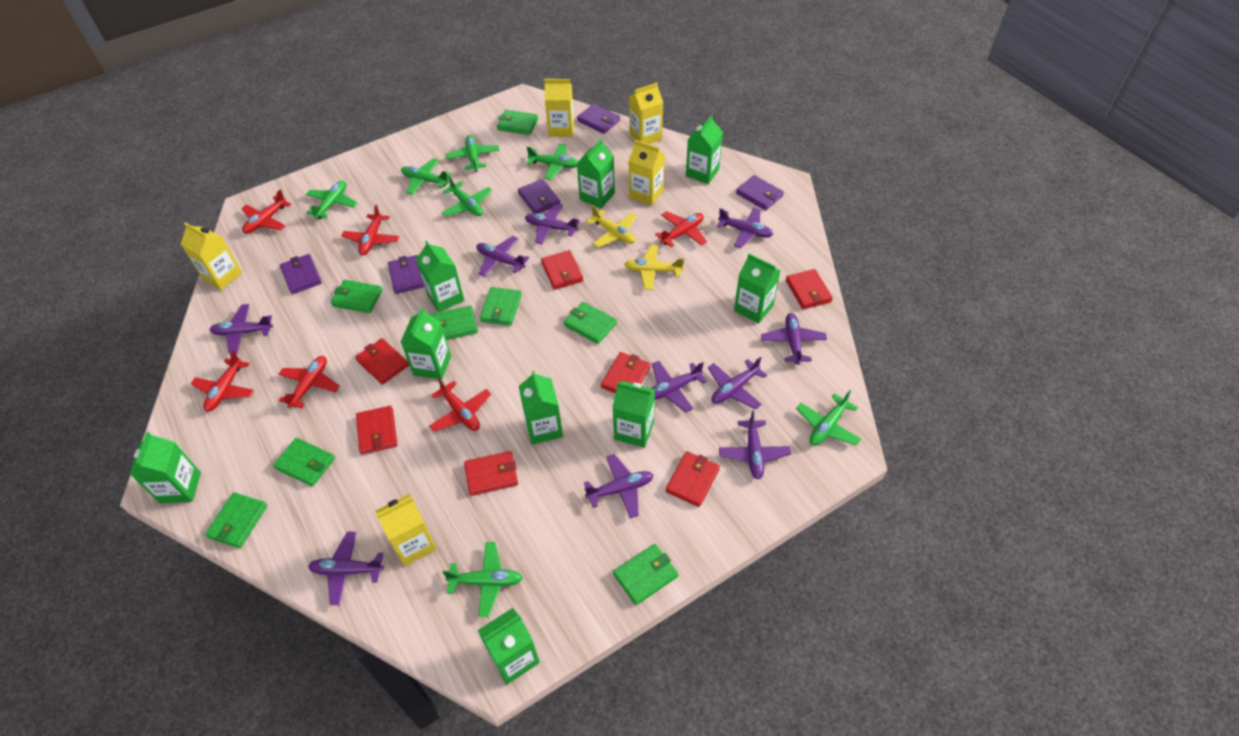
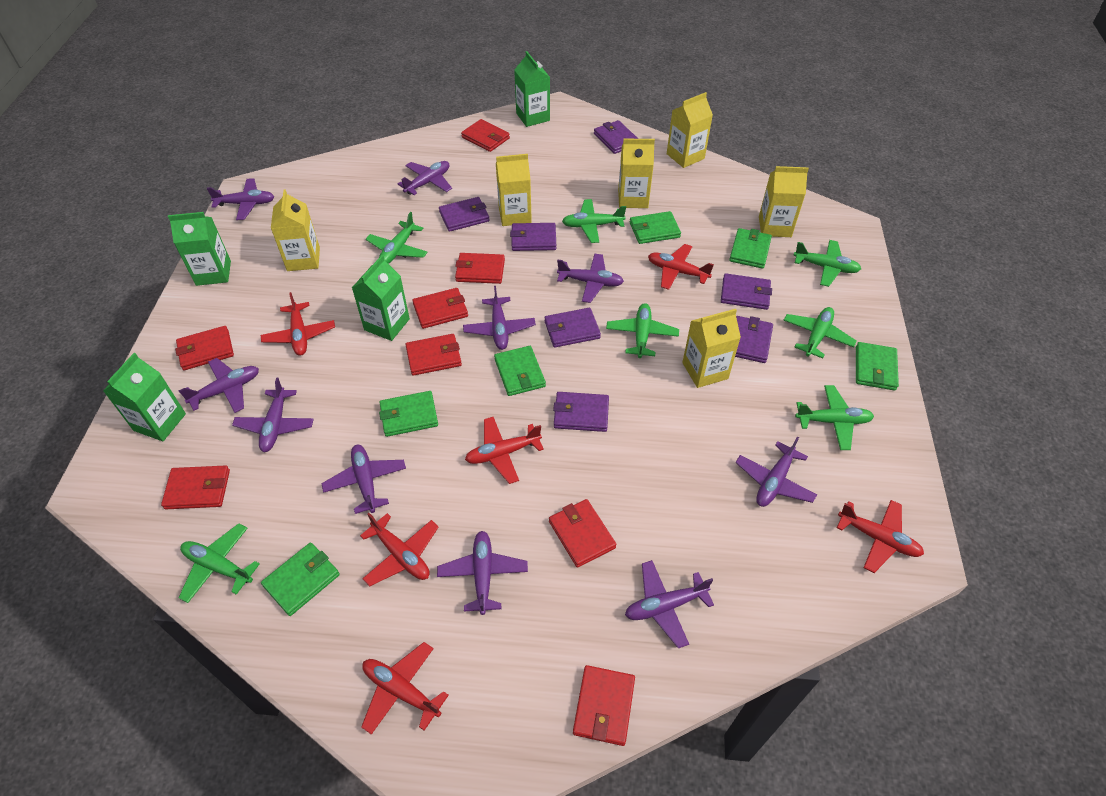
green carton: [129,432,201,503] [401,307,451,380] [416,240,464,312] [477,608,540,685] [519,370,563,445] [577,139,615,208] [612,381,655,448] [686,115,723,184] [734,253,781,324] = 9 -> [103,353,186,441] [168,212,231,286] [352,255,410,341] [514,51,550,127] = 4
green wallet: [205,492,267,548] [273,437,335,487] [331,280,383,313] [431,305,478,340] [480,287,522,326] [497,110,538,135] [564,302,617,344] [613,544,678,605] = 8 -> [261,543,340,616] [379,391,438,437] [494,346,546,396] [630,211,681,244] [729,228,772,269] [856,342,899,391] = 6
purple wallet: [280,254,322,294] [388,255,424,294] [518,179,560,214] [577,104,620,134] [736,175,784,210] = 5 -> [439,197,490,232] [510,223,556,251] [544,308,601,348] [553,392,609,432] [594,120,638,154] [721,273,772,310] [735,316,773,363] = 7
red wallet: [355,338,409,385] [356,406,397,455] [464,451,518,496] [541,250,583,290] [601,352,650,393] [666,451,720,507] [786,269,833,309] = 7 -> [161,465,230,509] [175,326,234,370] [405,334,462,376] [412,288,468,329] [455,253,505,284] [461,119,510,152] [549,499,616,568] [573,665,635,746] = 8
yellow carton: [181,222,242,290] [375,493,437,566] [544,79,574,137] [629,83,663,144] [629,140,665,206] = 5 -> [271,189,320,271] [496,154,532,226] [618,139,655,208] [667,92,713,168] [682,309,741,388] [759,166,809,237] = 6
yellow plane: [587,205,637,248] [624,245,684,290] = 2 -> none = 0

